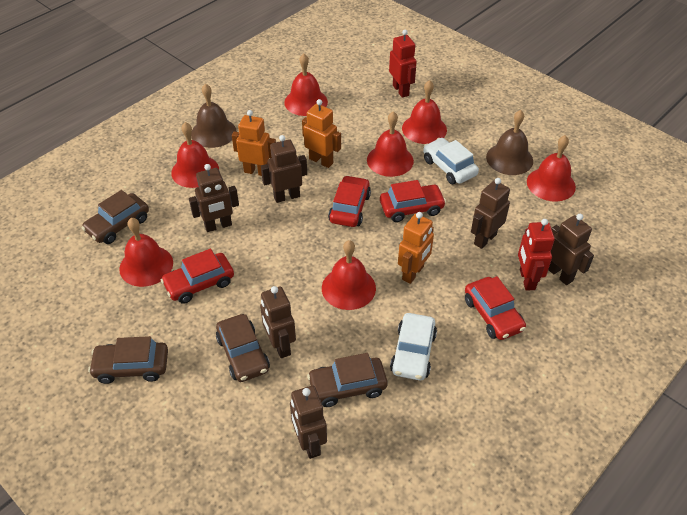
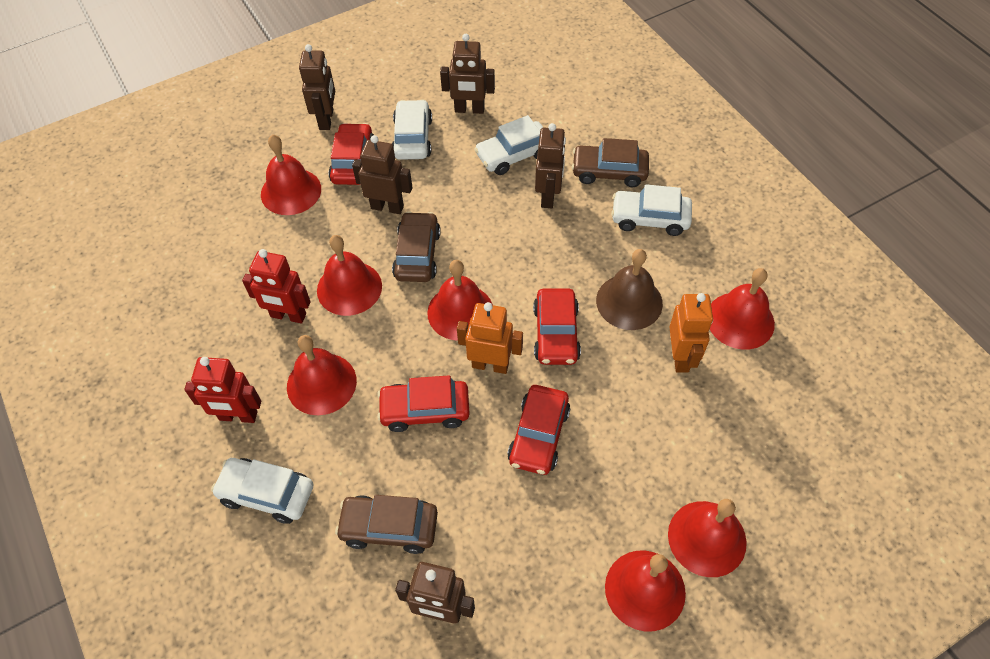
brown bell: [191,84,236,148] [486,110,533,175] = 2 -> [596,249,663,330] = 1
brown car: [82,190,149,244] [88,336,168,384] [216,314,270,382] [307,353,388,407] = 4 -> [335,495,438,554] [392,211,441,282] [572,138,649,187] = 3
brown robot: [189,164,239,232] [260,286,296,358] [261,135,307,203] [290,386,327,459] [471,178,510,249] [548,214,594,285] = 6 -> [299,44,335,130] [352,135,413,214] [395,562,475,624] [440,34,495,114] [535,123,566,208] = 5
orange robot: [232,110,276,176] [302,99,341,168] [398,212,434,284] = 3 -> [457,302,523,374] [669,293,713,373] = 2
white car: [390,313,437,380] [423,138,479,184] = 2 -> [211,458,313,524] [392,99,432,160] [474,115,544,175] [611,184,692,236] = 4

